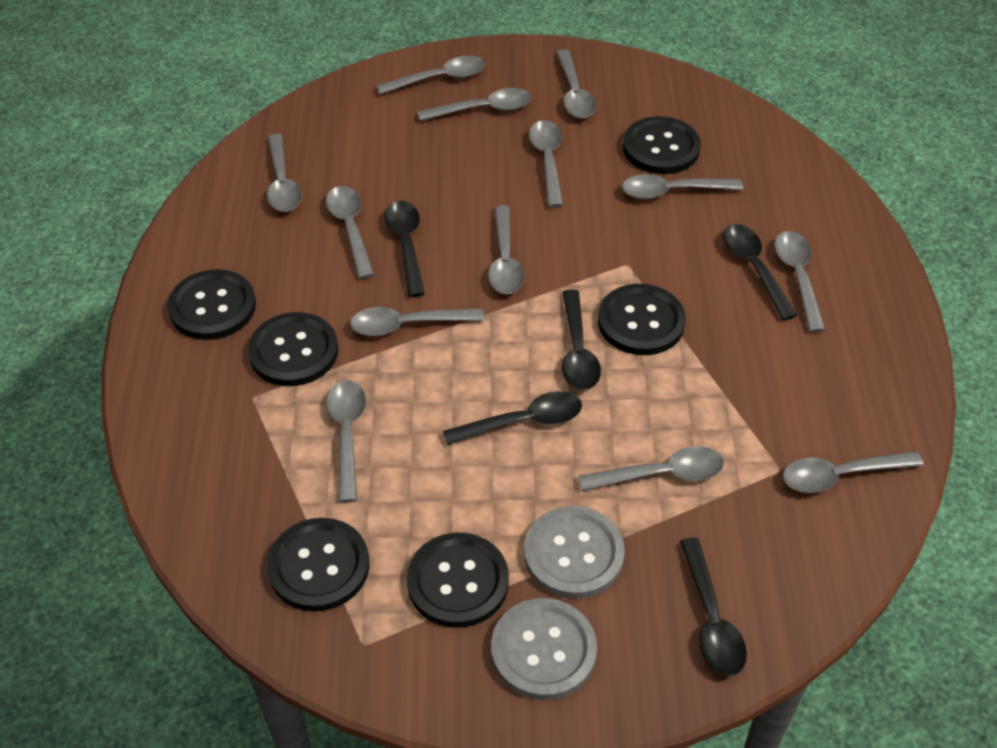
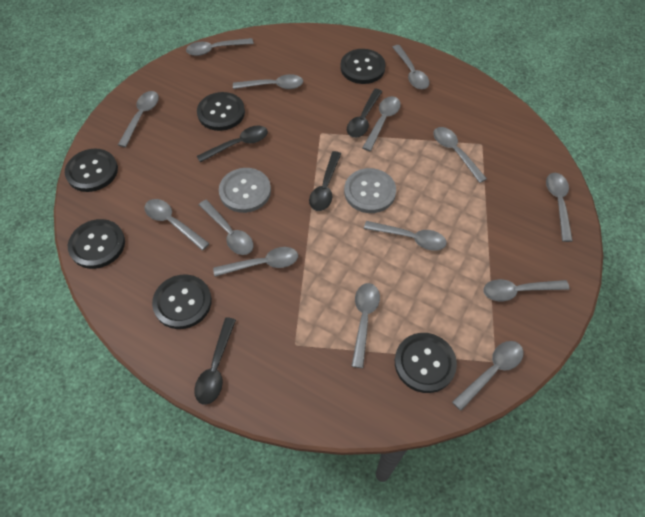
black spoon: [384,201,425,297] [443,391,582,445] [562,290,601,390] [680,538,747,676] [723,224,797,320] = 5 -> [194,317,236,405] [197,126,268,163] [309,151,341,211] [347,89,382,138] = 4
grey spoon: [267,134,302,212] [326,186,374,279] [326,380,366,502] [350,307,485,336] [376,56,485,95] [417,88,531,121] [488,205,525,294] [529,120,563,208] [556,49,596,118] [578,446,724,491] [622,174,743,199] [774,231,826,332] [783,451,924,493] = 13 -> [118,91,159,147] [144,199,210,250] [186,38,254,56] [199,200,253,255] [213,247,298,277] [233,74,303,89] [352,283,380,368] [362,96,401,151] [364,221,447,251] [392,45,429,89] [433,127,487,183] [452,341,523,411] [484,279,570,301] [546,173,573,242] = 14

